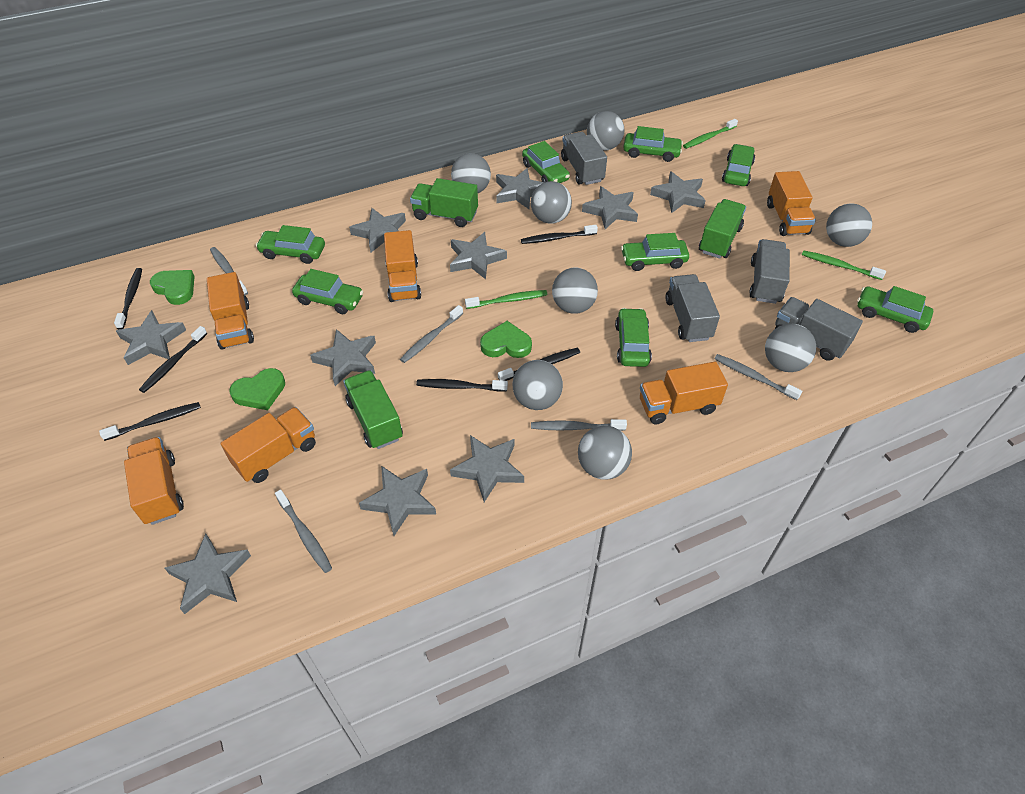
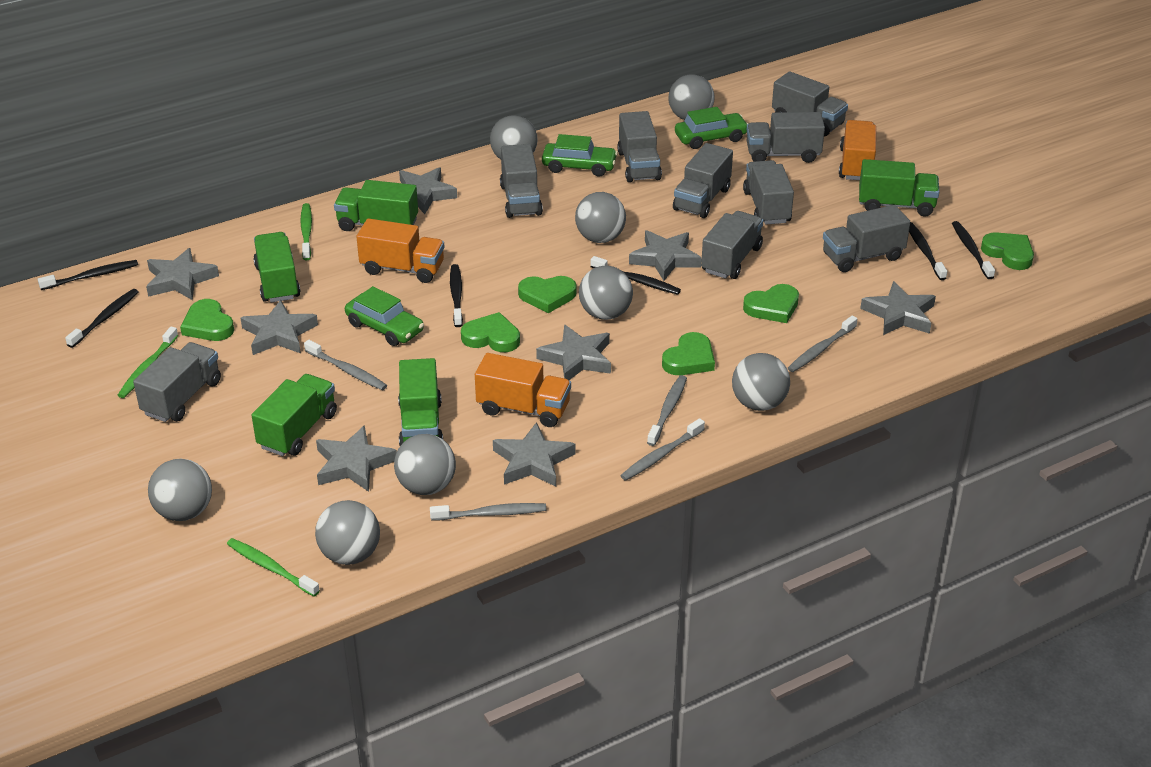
green car: [256,225,325,264] [292,269,363,314] [522,141,570,183] [615,308,652,367] [621,233,689,271] [623,126,683,162] [722,144,755,186] [857,286,933,333] = 8 -> [345,286,424,346] [542,134,618,177] [675,107,748,149] = 3
green heart: [150,270,195,305] [229,368,285,410] [480,321,532,358] = 3 -> [180,299,234,341] [461,312,520,352] [518,276,576,313] [662,332,715,375] [743,284,799,323] [981,232,1034,270] = 6
green truck: [343,370,403,449] [410,178,478,227] [699,199,746,259] = 3 -> [252,374,337,456] [253,232,301,302] [334,180,418,231] [398,358,443,446] [859,159,939,216] = 5
grey star: [116,310,186,365] [165,534,251,614] [310,329,376,386] [349,208,406,252] [359,466,436,536] [450,232,507,279] [450,435,524,502] [496,168,545,209] [582,186,638,229] [650,171,706,213] = 10 -> [146,248,219,300] [240,300,318,355] [316,425,397,492] [399,168,457,214] [493,422,576,487] [536,325,611,380] [629,230,702,281] [860,281,936,335] = 8
grey truck: [561,132,607,185] [665,274,720,342] [749,239,790,304] [775,297,863,361] = 4 -> [133,342,221,422] [500,144,543,218] [617,111,662,182] [673,143,733,218] [701,211,763,279] [743,160,794,225] [747,112,825,163] [772,71,848,137] [823,205,910,272] = 9
orange truck: [124,437,184,525] [207,272,254,350] [221,407,316,483] [384,230,421,302] [640,362,728,424] [767,171,816,236] = 6 -> [356,218,444,283] [475,353,571,427] [839,120,876,180] = 3

